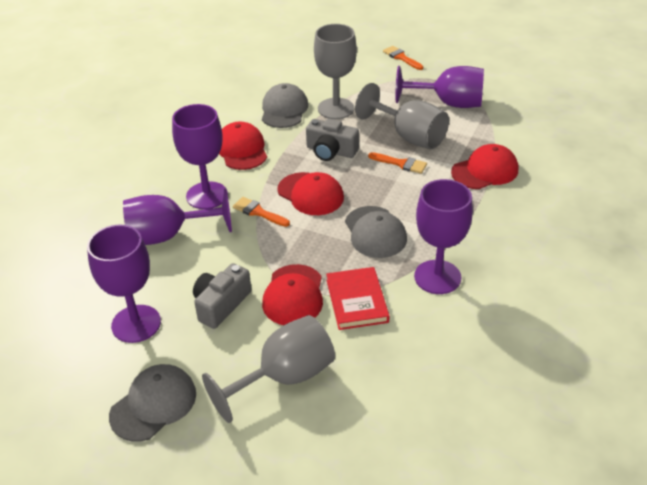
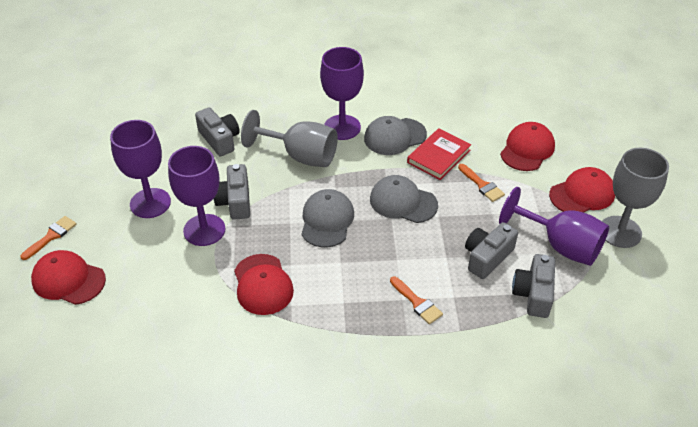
grey camera: [193,263,251,329] [306,118,359,161] = 2 -> [195,107,240,156] [214,164,250,220] [465,222,518,279] [512,254,555,318] = 4
grey goblet: [202,315,335,423] [314,24,357,119] [355,83,449,149] = 3 -> [241,110,338,167] [602,148,669,248] = 2
purple goblet: [87,225,161,343] [123,189,232,245] [172,104,228,209] [395,66,484,108] [414,179,473,294] = 5 -> [110,120,171,218] [168,146,225,246] [320,47,364,140] [499,187,609,266] = 4

